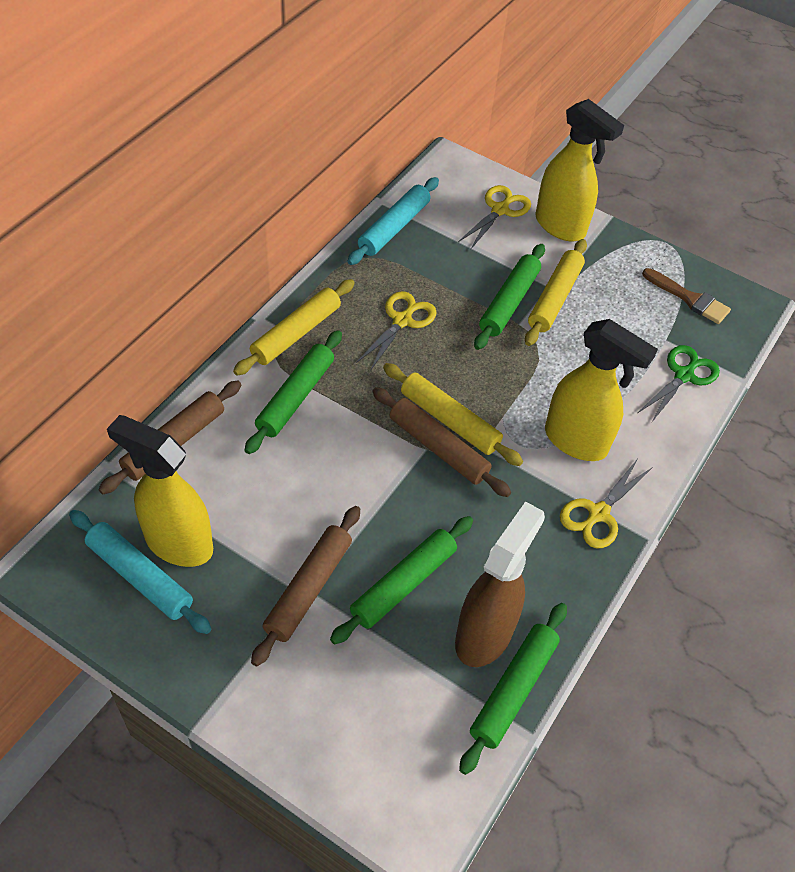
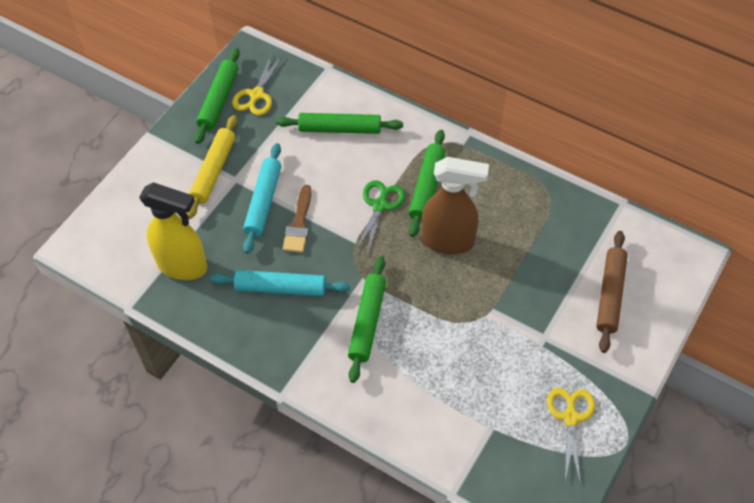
brown rolling pin: [98,380,241,494] [251,506,360,666] [372,387,511,497] = 3 -> [596,231,628,353] = 1
yellow rolling pin: [233,279,355,376] [383,363,523,466] [525,239,587,346] = 3 -> [186,115,238,219] = 1
yellow scissors: [356,291,437,371] [458,185,531,250] [560,457,653,548] = 3 -> [232,54,283,116] [547,388,595,482] = 2
yellow spray bottle: [107,415,213,567] [535,99,624,241] [545,319,658,461] = 3 -> [139,182,208,280] = 1

